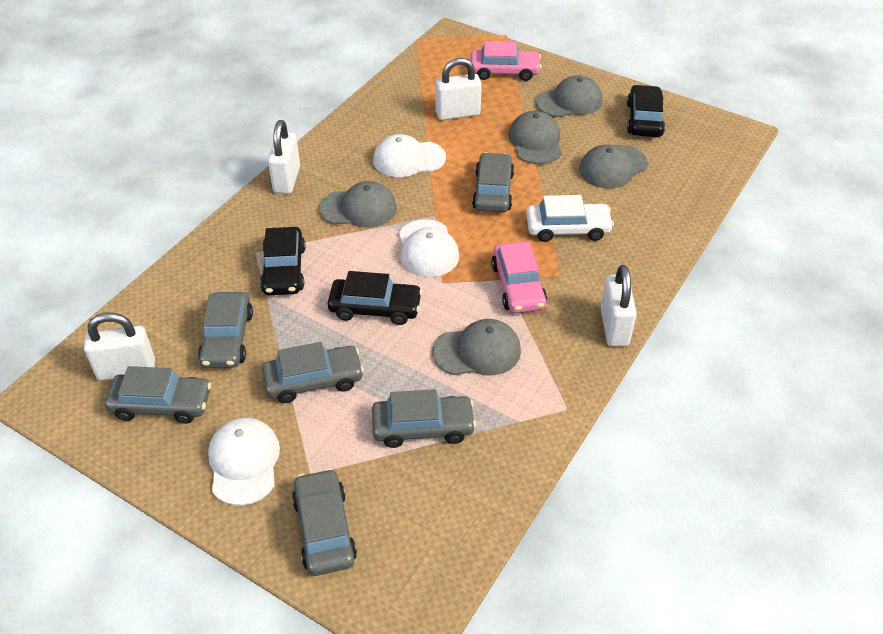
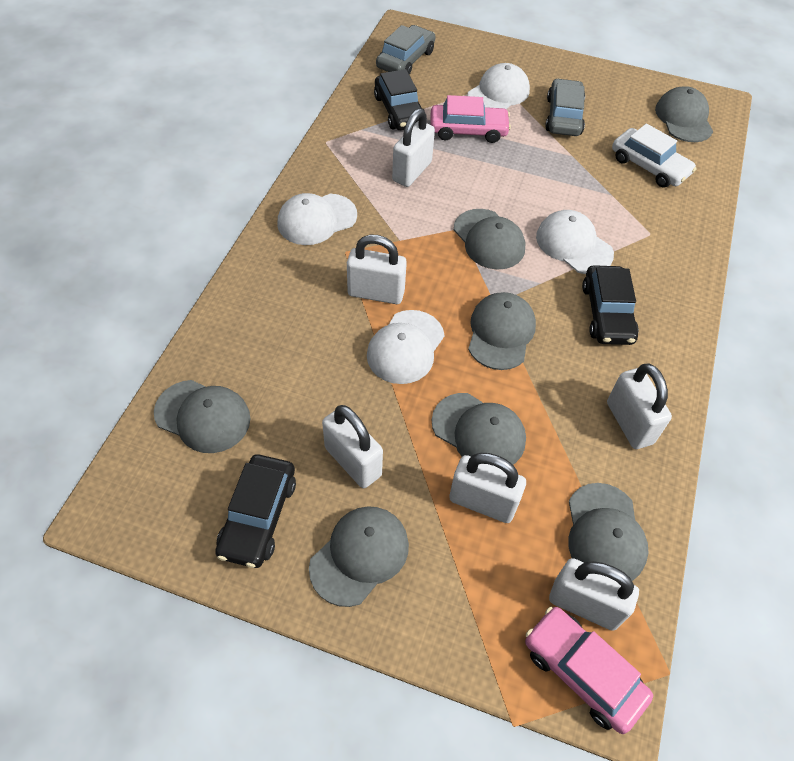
grey cap: [319,181,397,228] [433,319,521,375] [509,111,562,164] [536,75,602,117] [579,145,648,188] = 5 -> [154,380,250,453] [309,506,409,607] [432,393,526,464] [454,209,526,270] [468,292,536,370] [568,483,648,581] [655,86,713,142] = 7
grey car: [105,366,211,424] [198,292,253,368] [262,342,364,403] [292,468,357,576] [372,389,476,448] [472,152,514,212] = 6 -> [376,25,436,75] [545,78,585,136] = 2
white cap: [208,418,280,506] [373,134,446,177] [399,219,459,277] = 3 -> [278,193,357,245] [367,310,444,384] [467,63,530,109] [536,210,614,274] = 4
white padlock: [84,313,155,381] [268,120,300,194] [435,58,482,120] [601,265,637,346] = 4 -> [322,405,383,488] [347,235,407,304] [392,108,435,187] [449,453,526,523] [549,558,639,631] [607,363,672,449] = 6

